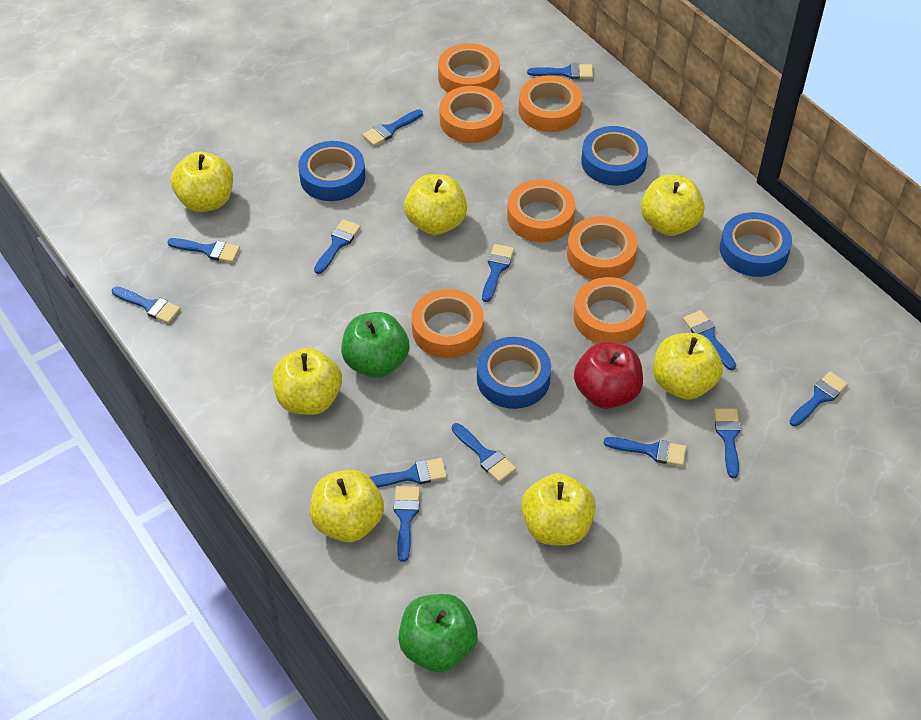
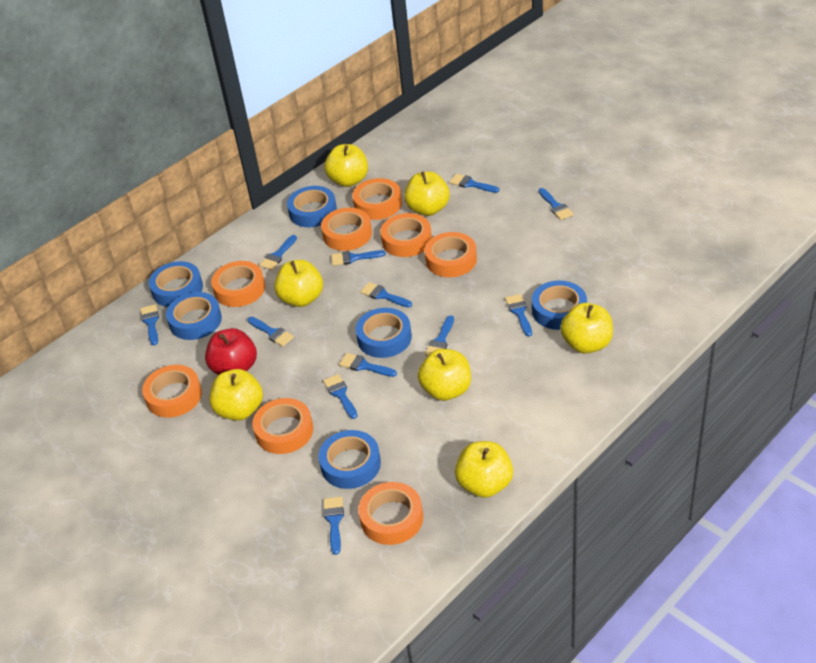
blue brush: [112,287,181,323] [167,238,240,263] [314,219,361,274] [362,109,423,146] [370,458,447,487] [394,486,420,562] [452,423,516,482] [482,244,514,302] [527,63,593,79] [604,437,686,466] [683,310,736,370] [714,408,741,478] [789,371,848,426] = 13 -> [141,304,159,345] [248,317,294,347] [259,235,297,270] [323,374,357,419] [323,497,344,555] [331,250,386,266] [339,353,397,377] [360,282,412,308] [425,315,454,356] [450,174,499,193] [505,294,532,337] [539,188,574,220] = 12
blue tape: [298,141,365,201] [477,337,551,409] [581,126,648,186] [720,212,792,277] = 4 -> [149,261,203,307] [166,292,222,340] [287,186,337,227] [318,430,381,489] [356,308,412,358] [532,280,587,330] = 6
green apple: [341,312,409,378] [398,594,478,672] = 2 -> none = 0
orange tape: [412,289,484,358] [438,43,500,92] [439,86,503,143] [507,180,575,242] [518,75,582,132] [567,216,637,280] [573,277,647,344] = 7 -> [142,365,202,418] [211,261,265,307] [252,398,313,454] [321,208,372,251] [352,178,402,220] [358,482,423,545] [381,213,432,257] [425,232,477,277] = 8

